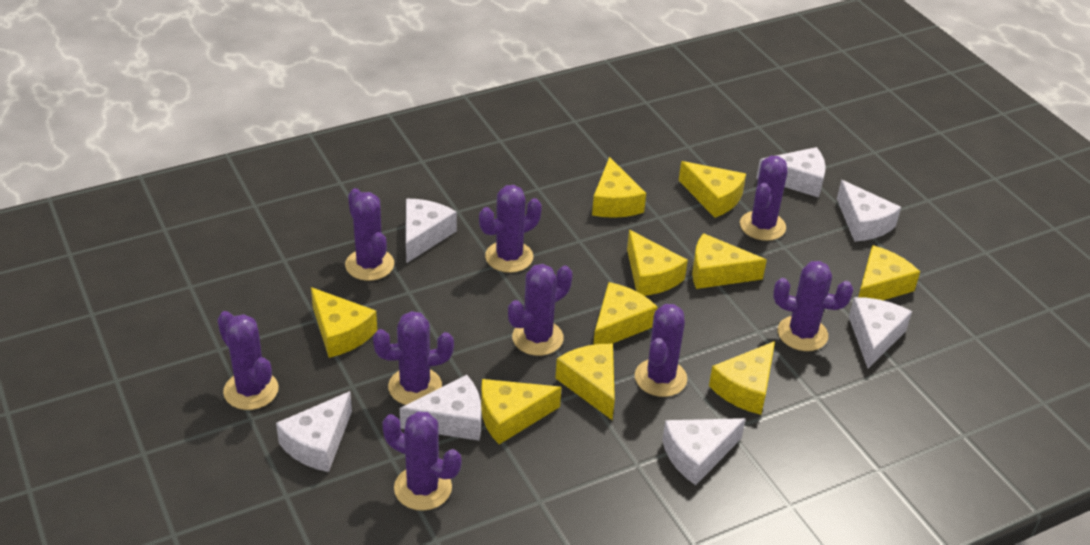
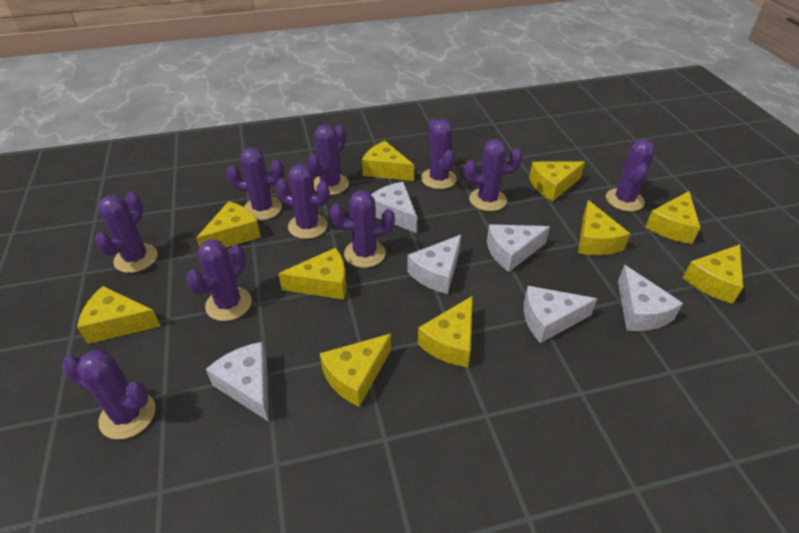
purple cactus: [217,311,279,410] [345,188,394,281] [373,311,454,405] [382,411,461,511] [479,185,542,273] [508,264,572,356] [635,304,687,397] [740,156,787,241] [773,261,853,351] = 9 -> [62,350,155,440] [95,192,157,273] [186,239,252,321] [227,147,284,220] [276,164,330,239] [308,124,349,195] [330,190,395,268] [421,119,457,189] [464,139,523,211] [606,139,655,212] = 10
white cheese: [276,391,352,472] [400,375,481,441] [406,199,457,263] [662,418,746,485] [757,147,826,198] [837,180,901,242] [849,297,912,369] = 7 -> [206,342,269,422] [371,182,417,233] [407,235,461,294] [487,224,550,272] [524,286,597,343] [618,265,683,331] = 6

